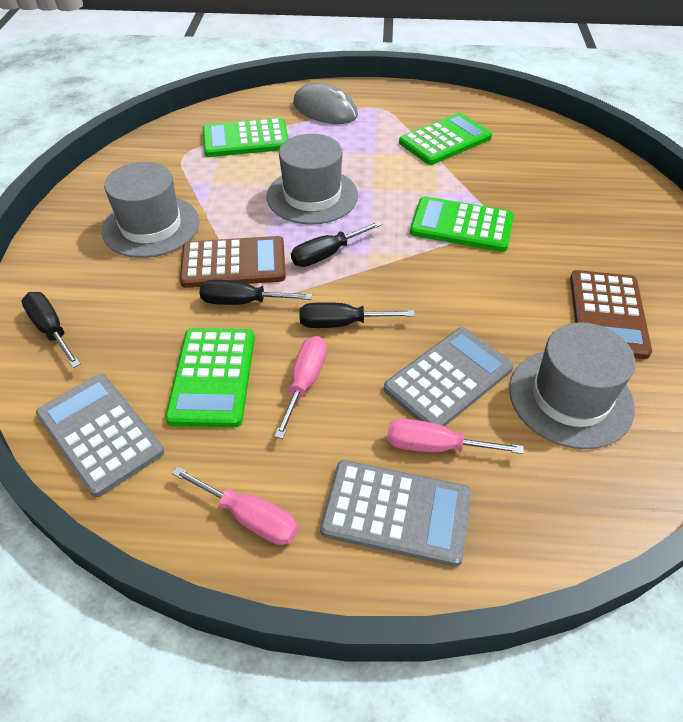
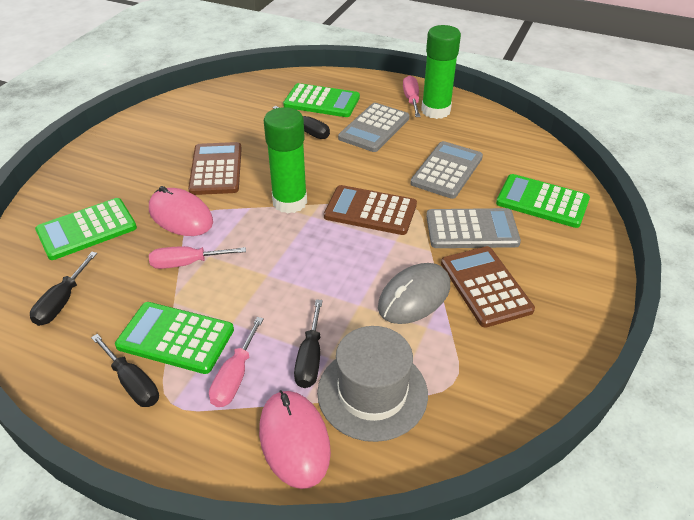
brown calculator: [180,236,286,288] [570,270,652,359] = 2 -> [188,142,242,195] [324,185,417,235] [441,246,535,328] = 3
green glue stick: none = 0 -> [264,107,307,213] [421,25,461,119] = 2
grey hat: [101,162,200,258] [267,134,358,225] [509,322,635,449] = 3 -> [317,326,428,442] = 1
pink mouse: none = 0 -> [149,186,213,236] [259,390,331,489] = 2

